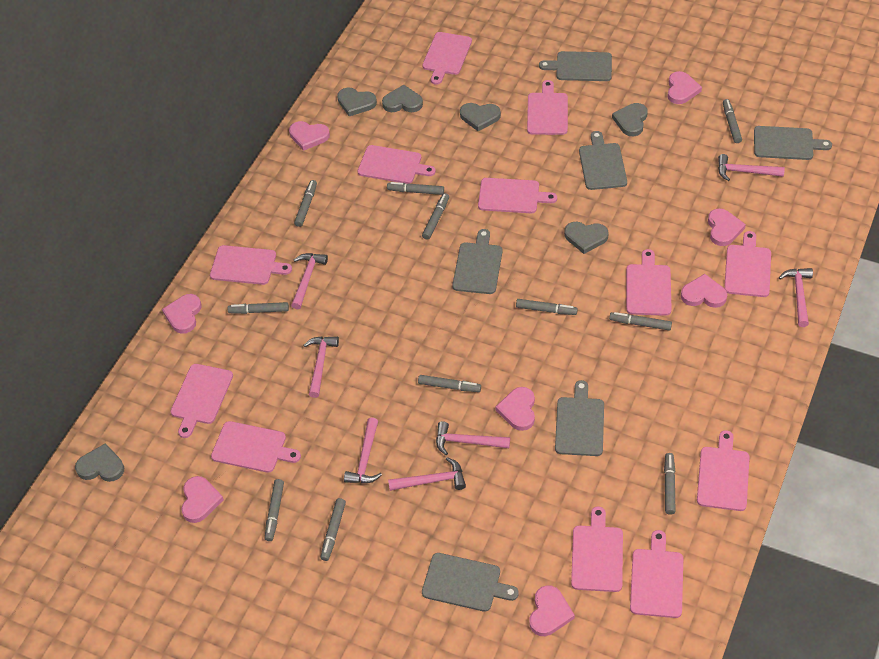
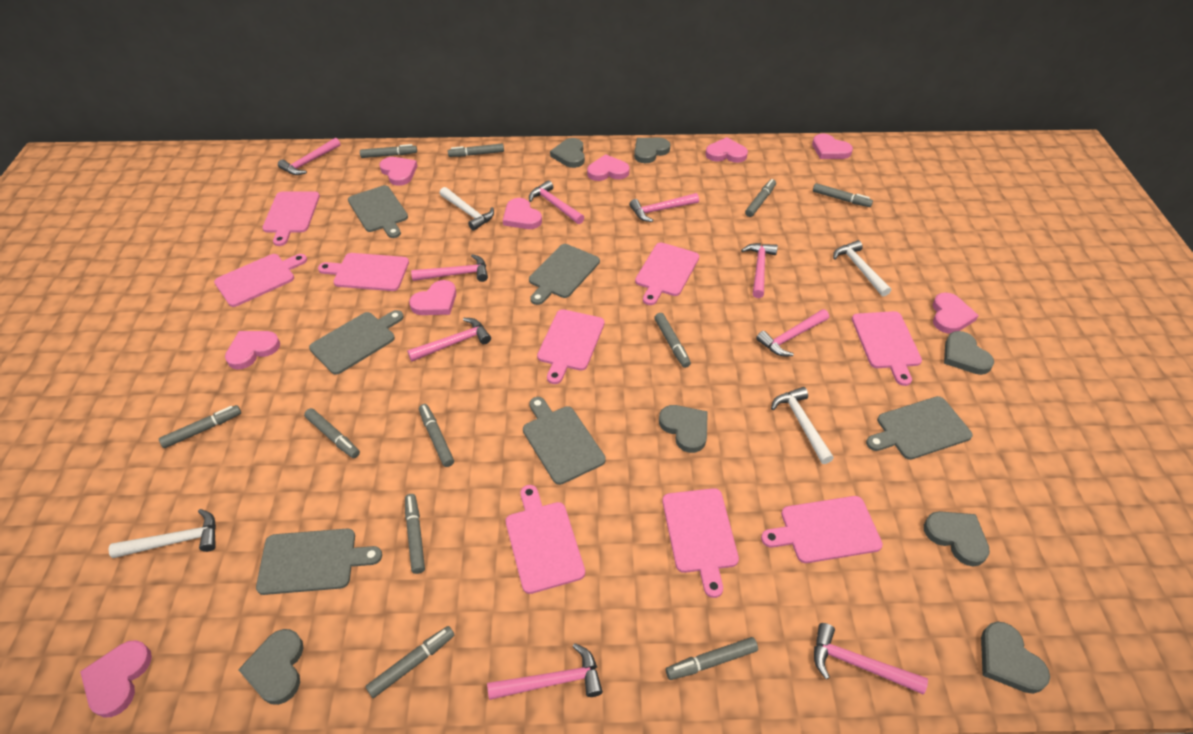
grey heart: [75,443,124,482] [337,88,377,116] [382,85,423,112] [460,103,501,131] [564,222,609,254] [612,103,648,136] = 6 -> [238,629,304,705] [550,138,585,168] [634,138,670,163] [659,405,708,453] [924,511,990,567] [944,331,994,375] [981,622,1050,694] = 7
pink cutting board: [171,364,233,438] [210,245,292,285] [211,421,301,473] [357,145,436,184] [422,32,472,85] [478,178,557,213] [527,80,568,135] [571,506,623,592] [626,249,672,316] [630,530,683,618] [697,430,750,511] [724,231,771,297] = 12 -> [214,254,307,307] [262,191,320,246] [318,253,409,291] [506,485,585,594] [537,309,605,384] [635,243,699,305] [663,488,739,598] [761,496,883,563] [852,311,922,386] = 9
pink hammer: [291,253,328,309] [304,337,339,398] [344,418,382,483] [388,457,466,491] [436,421,510,455] [718,154,785,181] [779,268,813,327] = 7 -> [278,138,341,175] [407,318,491,361] [411,254,488,282] [487,643,603,700] [529,180,585,224] [629,193,699,222] [741,243,778,298] [756,309,829,356] [814,623,928,694] = 9
pink heart: [162,294,202,334] [181,476,224,523] [289,121,330,151] [495,387,535,431] [530,585,575,636] [668,71,702,104] [681,274,727,308] [708,208,746,246] = 8 -> [80,640,152,718] [225,331,280,370] [379,157,417,186] [409,280,456,315] [503,198,542,229] [587,154,630,181] [705,137,748,163] [812,134,853,159] [933,293,979,334] = 9
white hammer: none = 0 -> [108,509,216,558] [440,187,494,231] [771,387,834,464] [833,240,891,297] = 4

